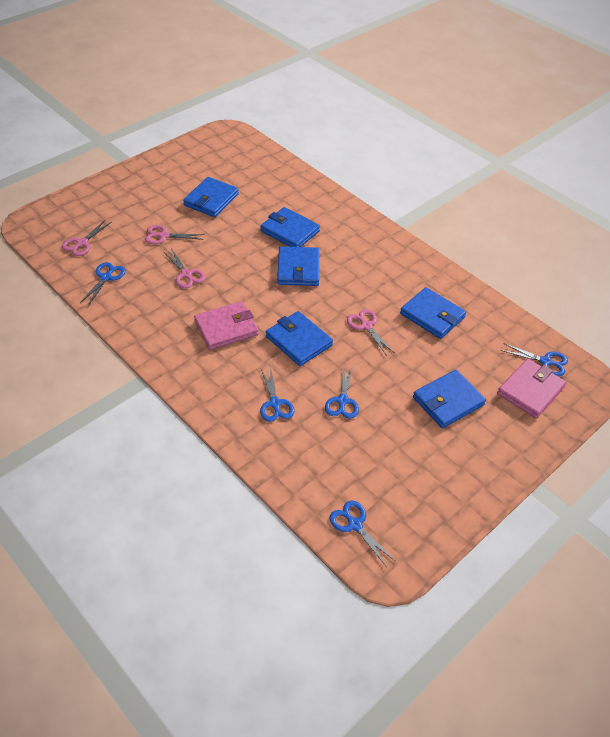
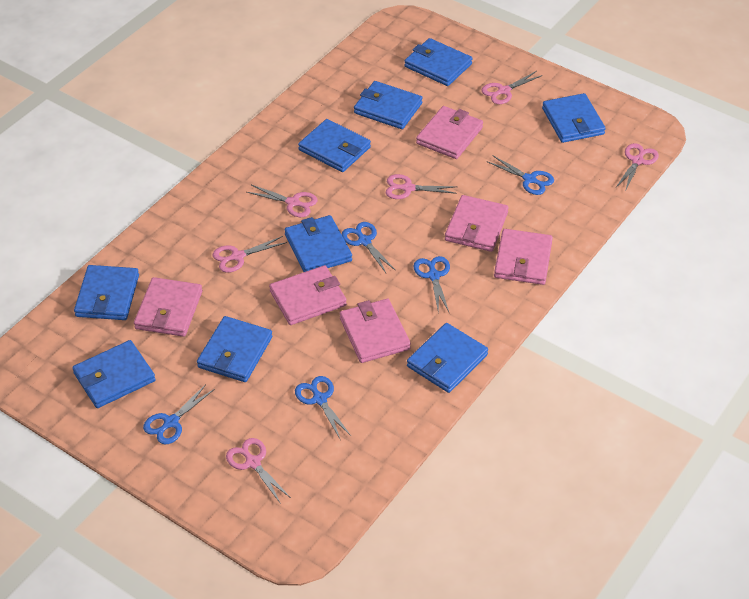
blue wallet: [183,177,239,217] [260,207,320,247] [266,311,333,366] [277,246,319,286] [400,287,466,339] [413,370,486,428] = 6 -> [72,340,156,408] [74,265,139,320] [197,316,272,382] [285,215,352,272] [298,119,371,172] [354,81,423,129] [404,38,473,86] [407,323,488,393] [542,93,606,143] = 9
pink scissors: [62,220,112,256] [145,225,204,244] [163,249,205,288] [347,309,394,356] = 4 -> [213,236,287,273] [226,438,291,504] [247,185,318,217] [386,174,457,199] [481,71,543,104] [616,143,659,192] = 6
pink wallet: [194,301,259,350] [497,359,566,418] = 2 -> [134,277,202,337] [269,265,347,325] [340,299,411,363] [416,106,483,159] [445,195,509,252] [494,229,553,285] = 6

